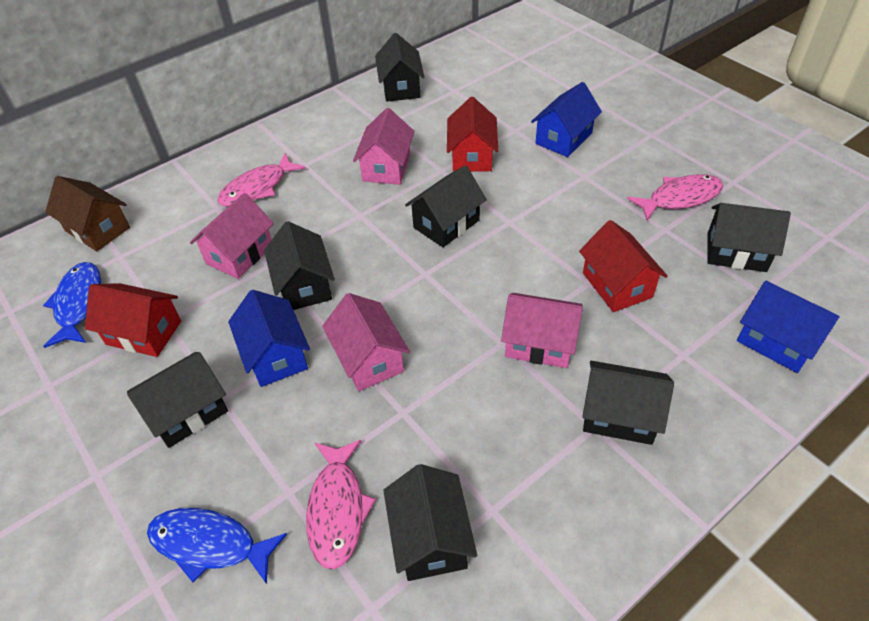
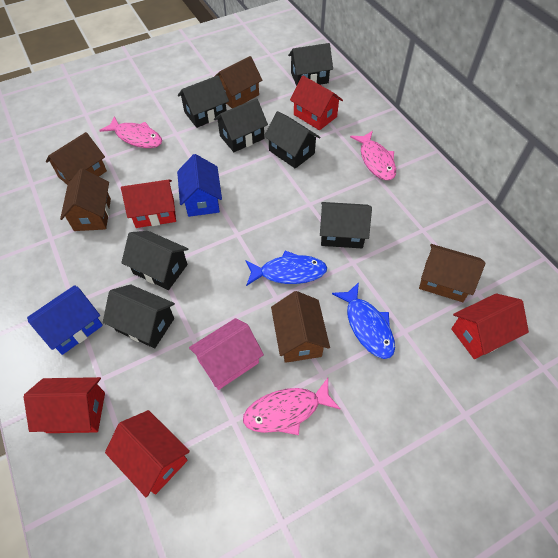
blue house: [228,290,310,387] [531,82,602,157] [737,281,840,373] = 3 -> [27,285,103,355] [177,154,222,217] = 2
brown house: [45,176,130,251] = 1 -> [46,132,107,185] [60,168,111,231] [214,56,262,108] [271,291,330,363] [419,244,485,302] = 5
pink house: [190,193,274,279] [322,293,410,391] [353,108,414,185] [501,293,583,368] = 4 -> [189,318,264,390] = 1
red house: [85,283,181,357] [447,97,498,172] [579,220,668,312] = 3 -> [24,377,105,433] [105,410,190,498] [121,180,176,228] [290,76,343,130] [451,293,529,359] = 5

